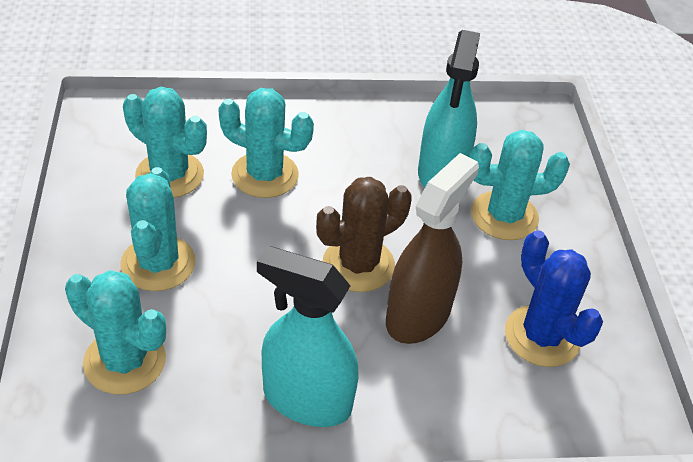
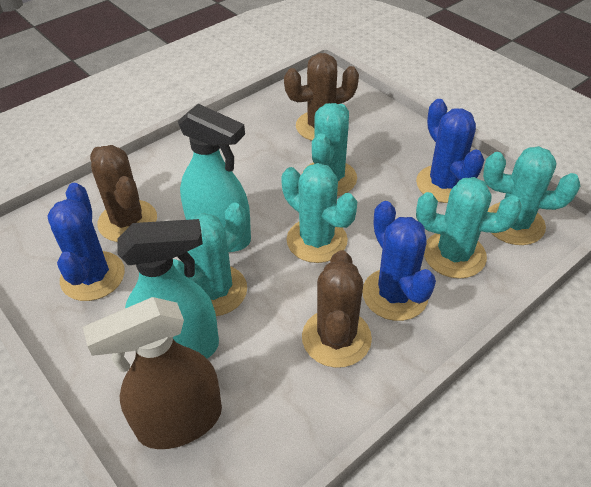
blue cactus: [505,230,603,367] = 1 -> [47,183,125,301] [362,201,436,321] [416,99,484,203] = 3
brown cactus: [316,177,412,292] = 1 -> [90,145,157,242] [284,53,359,141] [302,250,372,368] = 3

